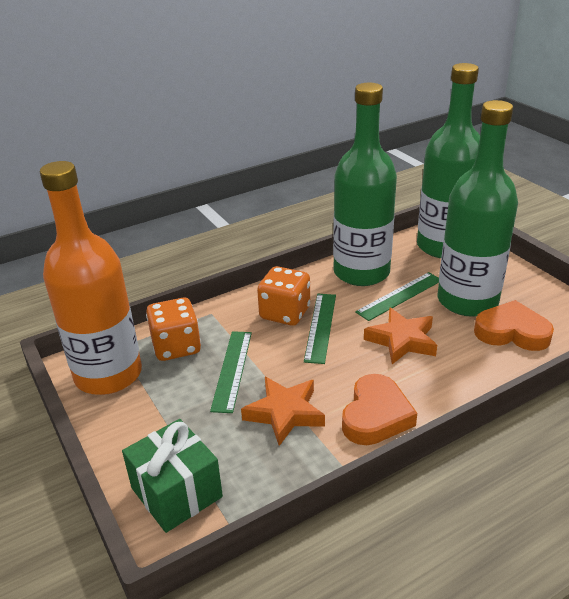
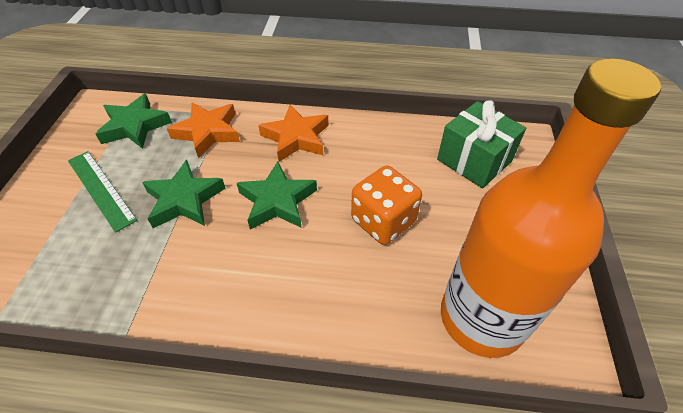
green bottle: [333,83,397,286] [417,63,480,258] [438,100,518,317] = 3 -> none = 0
green ruler: [210,331,252,413] [304,294,336,364] [355,272,439,321] = 3 -> [68,151,137,233] = 1
green star: none = 0 -> [96,94,172,149] [142,160,226,228] [237,161,317,230] = 3
orange dice: [146,298,201,361] [257,266,310,326] = 2 -> [351,166,422,245] = 1
orange heart: [342,374,417,445] [474,300,554,351] = 2 -> none = 0

